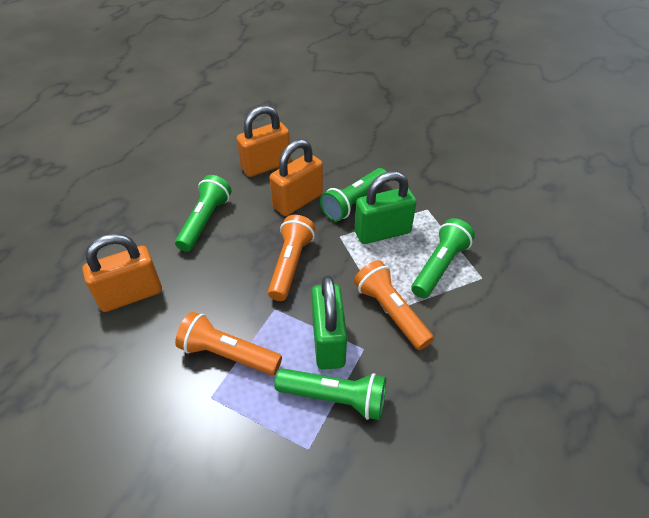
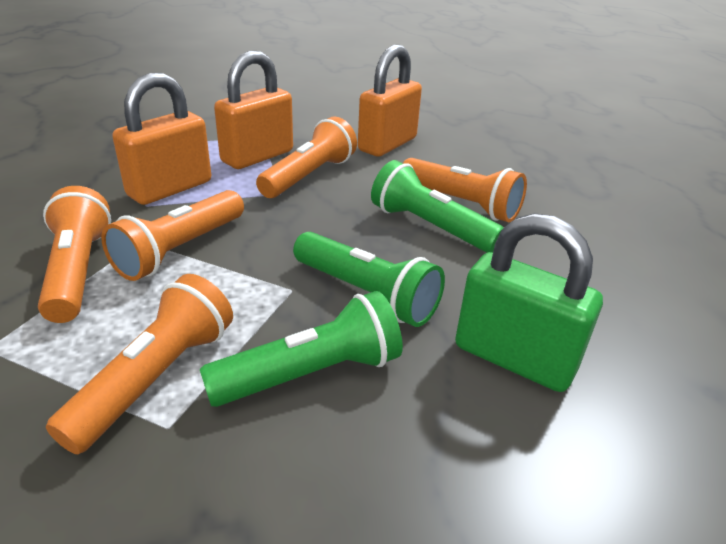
green flashlight: [175,175,232,252] [274,368,386,420] [320,168,387,221] [411,218,475,298] = 4 -> [200,291,403,407] [293,232,445,327] [371,160,504,253] = 3
green padlock: [312,276,347,370] [355,171,417,244] = 2 -> [455,213,603,392] = 1
orange flashlight: [175,312,282,375] [268,215,315,301] [354,260,434,350] = 3 -> [38,186,111,323] [46,274,233,454] [101,190,244,281] [256,116,357,198] [403,158,527,222] = 5

